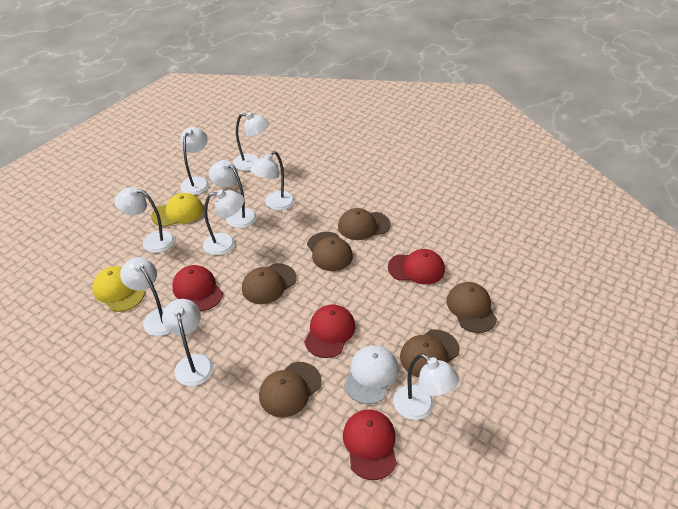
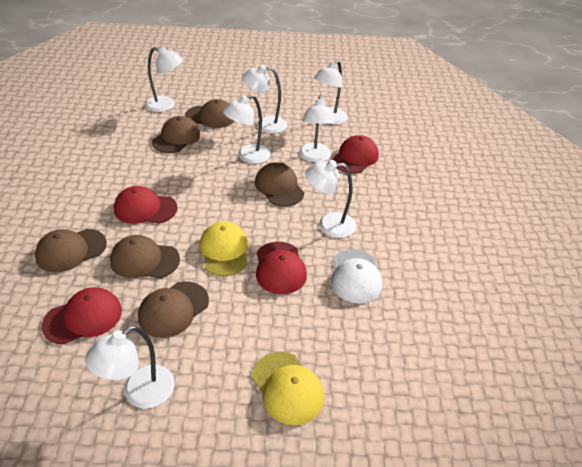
white lamp: [114,187,175,253] [120,257,170,336] [162,299,213,386] [180,127,209,195] [203,189,244,255] [209,160,257,228] [233,112,269,171] [250,151,295,210] [393,354,459,420] = 9 -> [85,326,174,409] [145,47,183,112] [223,95,271,164] [242,65,287,133] [299,95,335,162] [305,160,356,238] [314,60,348,124] = 7

